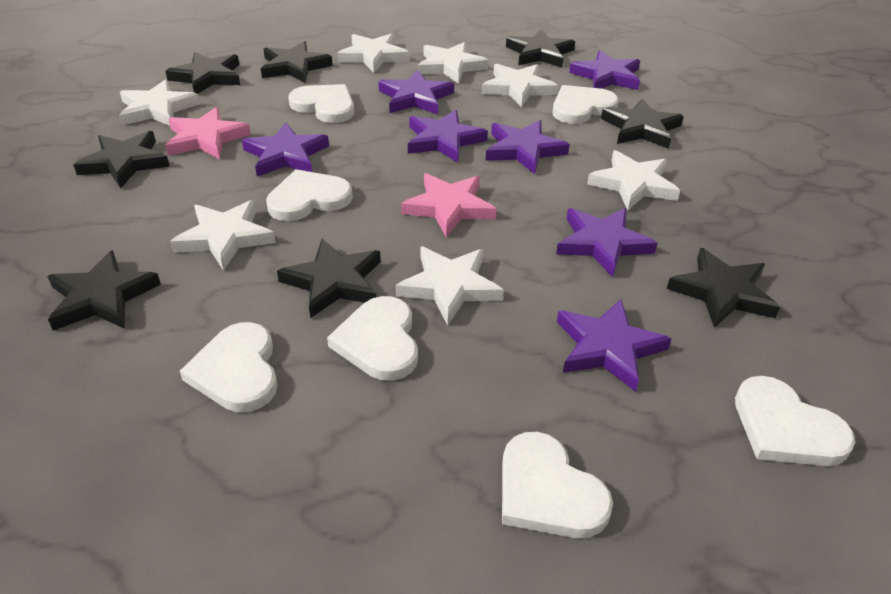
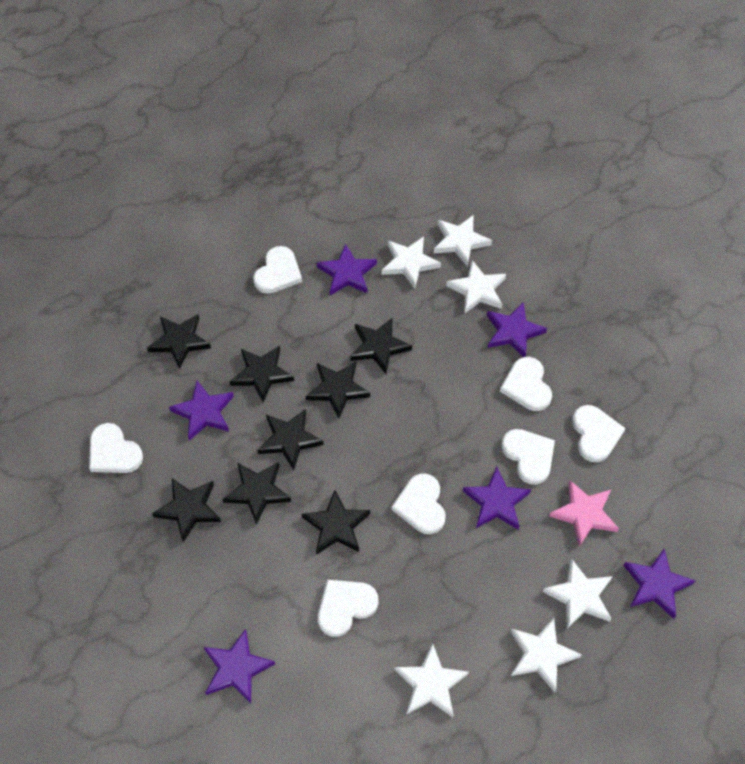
pink star: [165,107,251,159] [401,173,496,237] = 2 -> [549,481,619,546] = 1
purple star: [242,122,329,177] [378,70,454,114] [408,110,488,163] [486,120,570,174] [556,208,658,277] [557,299,671,392] [569,50,640,90] = 7 -> [169,381,234,441] [204,629,275,703] [317,243,377,295] [463,467,531,530] [487,303,547,357] [623,549,695,619] = 6
white star: [119,79,200,126] [170,200,276,271] [337,33,409,73] [395,246,504,325] [417,42,488,84] [482,64,558,108] [587,150,680,210] = 7 -> [382,237,441,289] [395,643,469,717] [434,215,492,266] [446,260,506,314] [510,618,582,693] [543,558,613,629] = 6

